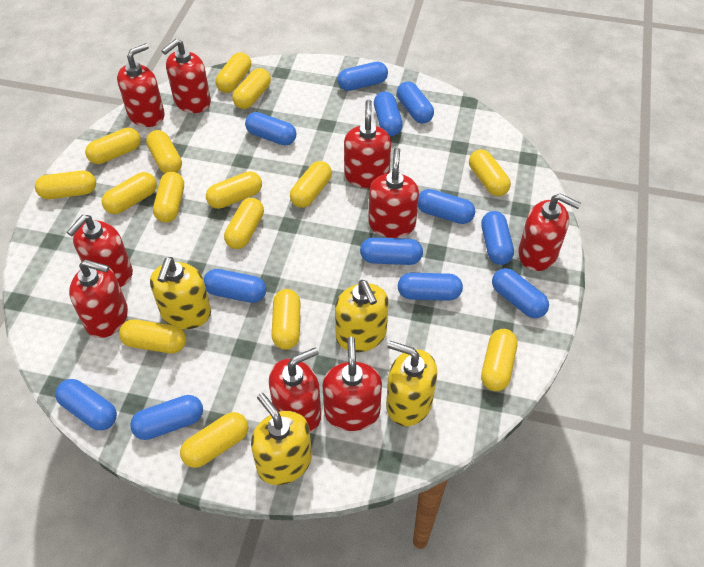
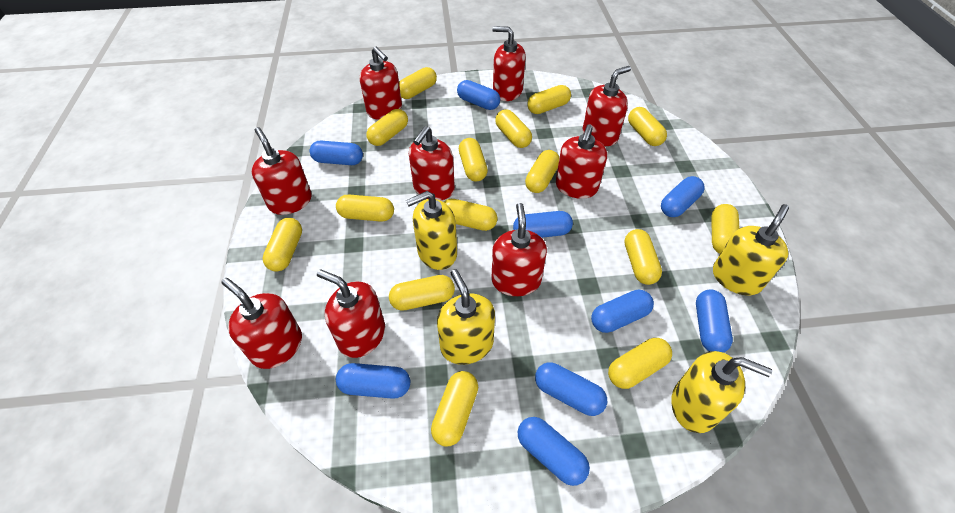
blue capsule: [55,379,117,430] [130,395,203,440] [203,269,266,303] [245,112,296,146] [337,62,388,91] [360,237,423,265] [374,91,403,136] [397,81,434,124] [398,273,463,301] [418,189,475,224] [481,211,514,265] [492,268,549,318] = 12 -> [310,141,363,165] [336,363,410,399] [457,80,500,110] [513,211,573,238] [518,417,590,486] [535,362,607,416] [591,290,654,333] [661,176,704,217] [696,290,733,353] = 9

